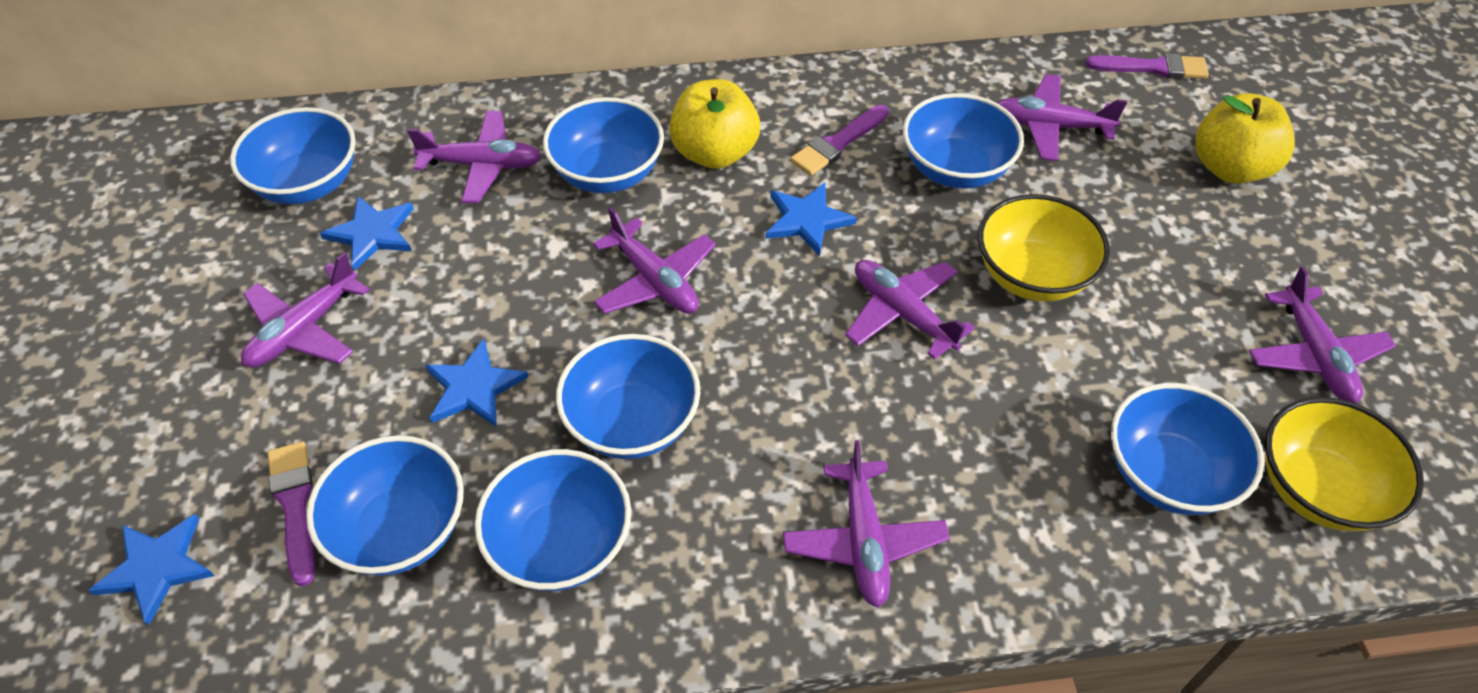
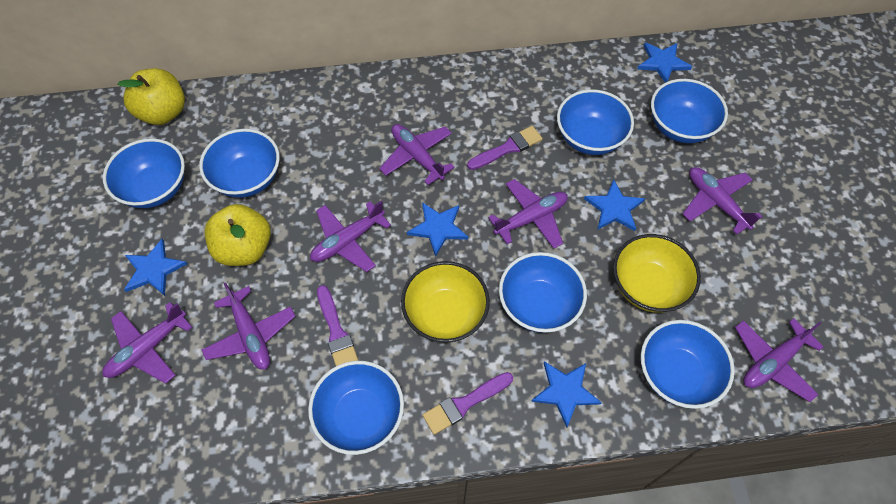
blue star: [88,514,215,625] [320,196,414,271] [425,339,528,427] [766,182,857,256] = 4 -> [124,239,187,296] [407,202,468,257] [531,361,602,428] [584,180,645,231] [637,42,692,83] = 5

